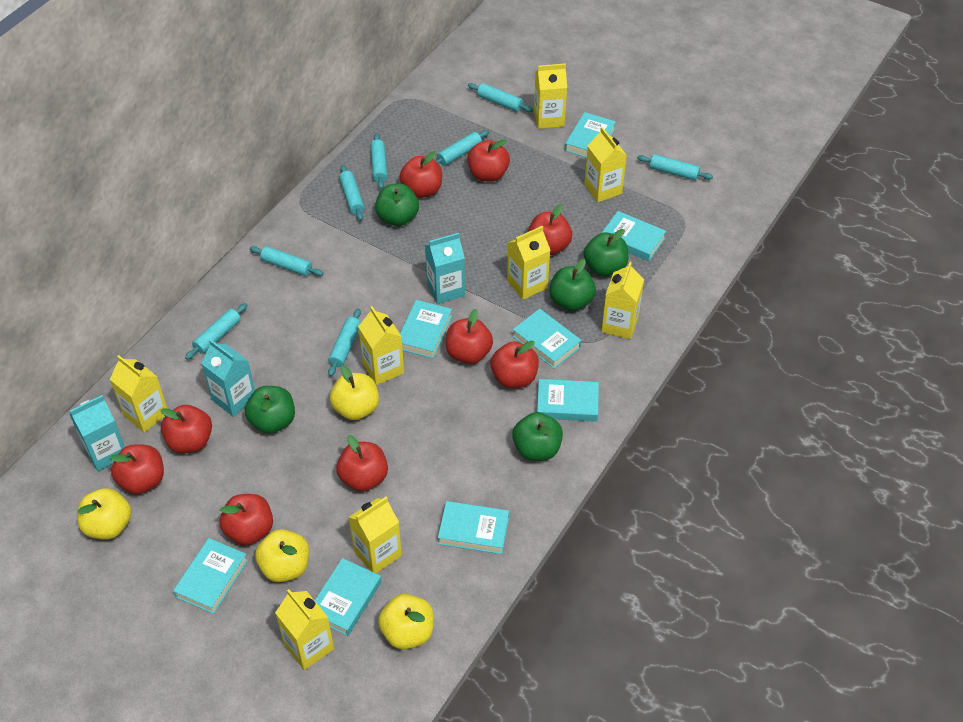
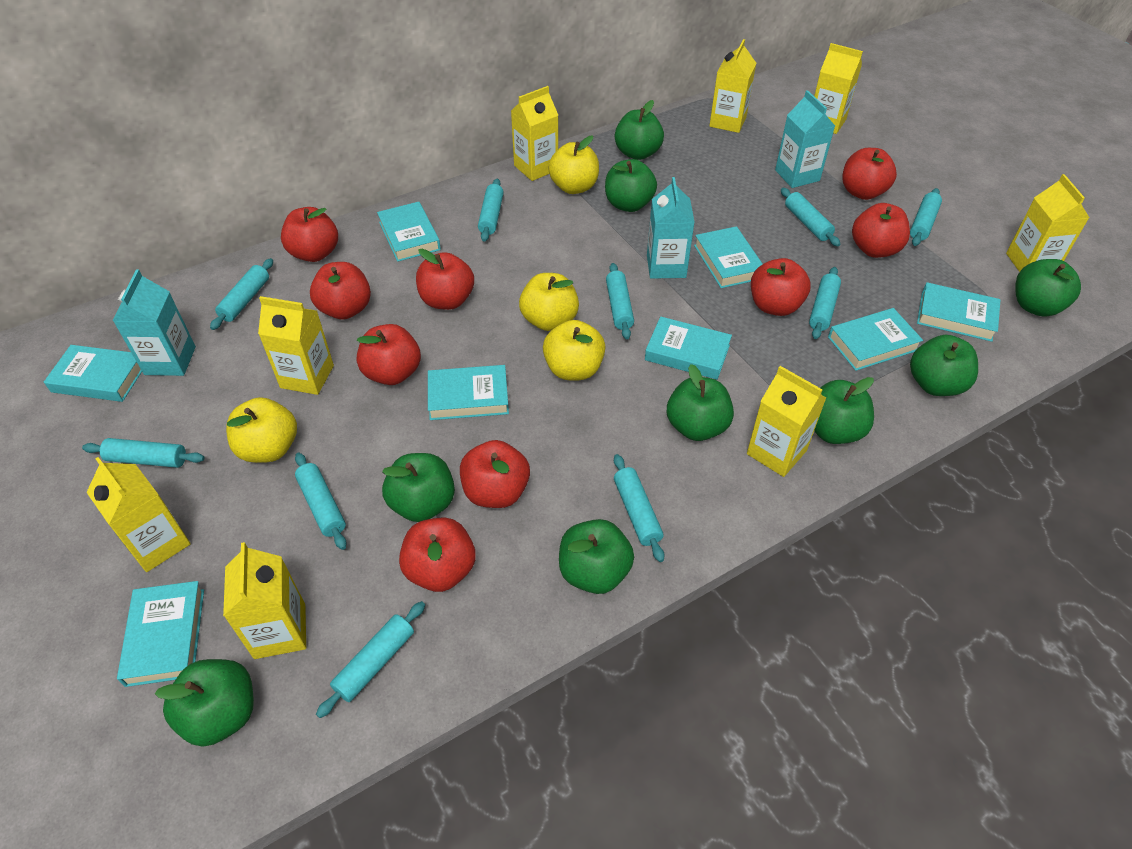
green apple: [245,386,295,434] [375,183,419,226] [512,412,563,461] [549,259,596,311] [583,229,628,276] = 5 -> [155,659,254,747] [382,453,455,522] [559,519,634,594] [605,159,657,212] [615,100,664,160] [667,364,734,441] [814,377,874,444] [910,335,978,396] [1015,259,1081,317] = 9
turquoise rolling pin: [185,303,247,360] [250,246,323,276] [328,309,361,376] [339,165,364,221] [370,133,387,189] [435,130,489,166] [468,83,533,112] [637,154,713,181] = 8 -> [82,438,205,468] [210,258,273,330] [295,453,347,550] [316,601,425,718] [478,178,504,242] [606,263,634,339] [614,454,664,562] [781,188,840,247] [809,267,841,339] [910,188,942,246] = 10

